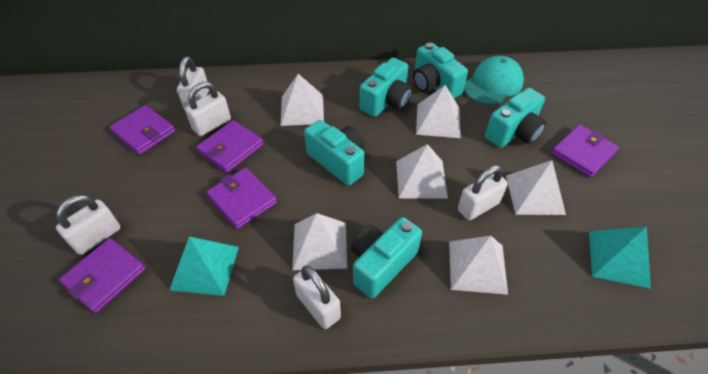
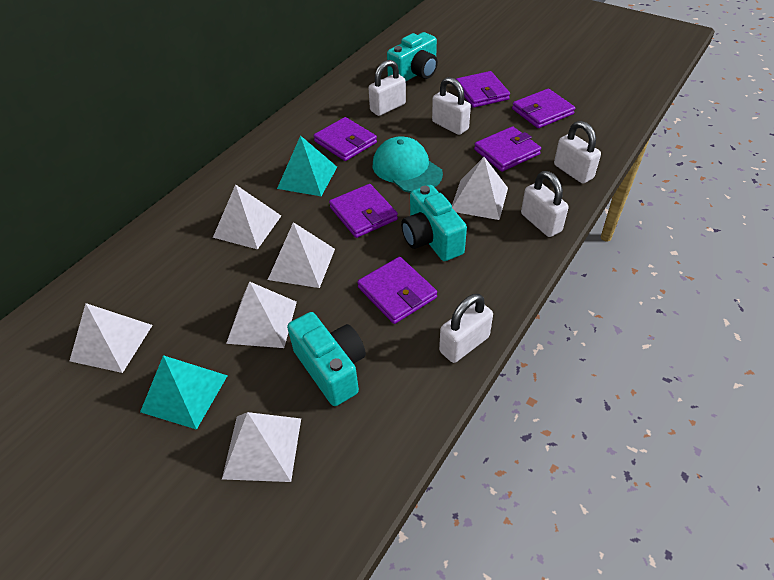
purple wallet: [59,238,146,314] [109,105,175,155] [196,120,263,173] [206,168,277,229] [551,124,619,178] = 5 -> [314,117,377,161] [329,184,398,238] [357,257,437,324] [456,71,510,108] [474,126,541,172] [512,89,575,128] = 6
turquoise camera: [304,120,365,186] [351,217,422,299] [360,58,413,117] [413,42,468,98] [485,88,547,148] = 5 -> [287,312,366,406] [387,32,438,81] [401,185,467,261] = 3

